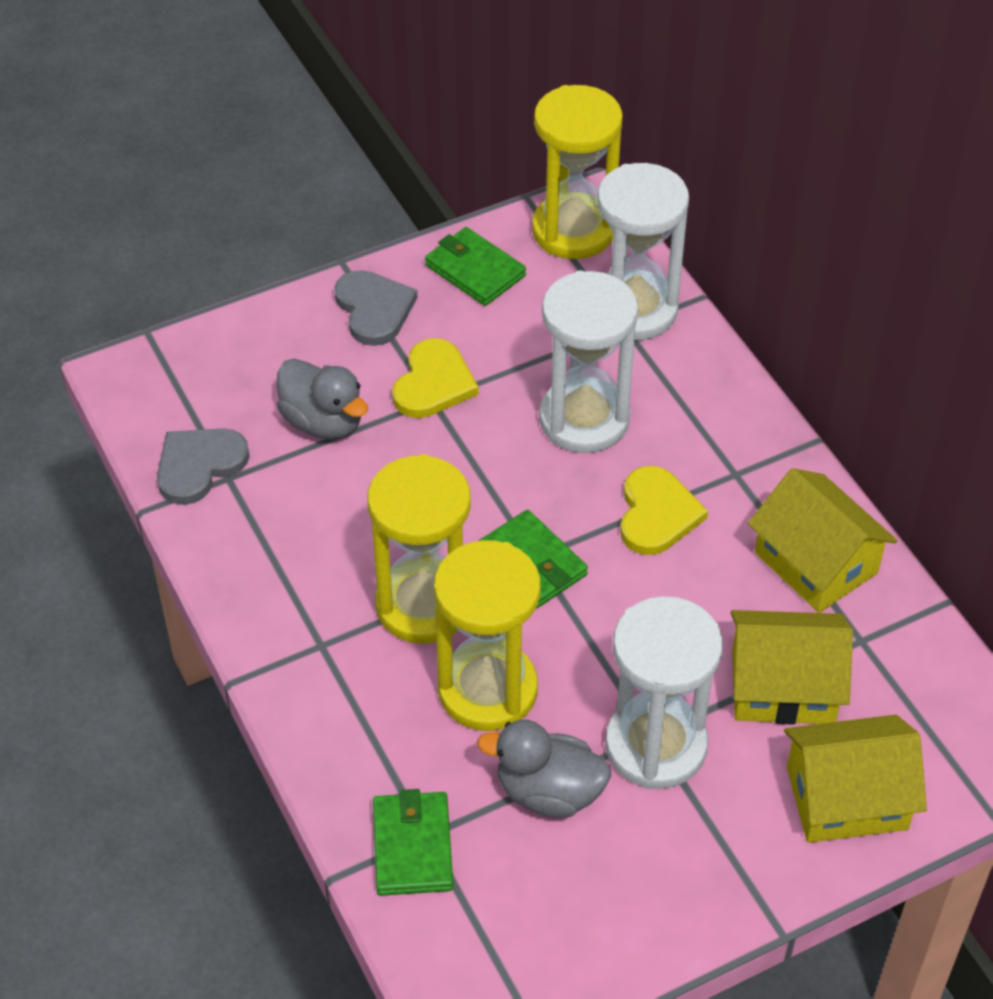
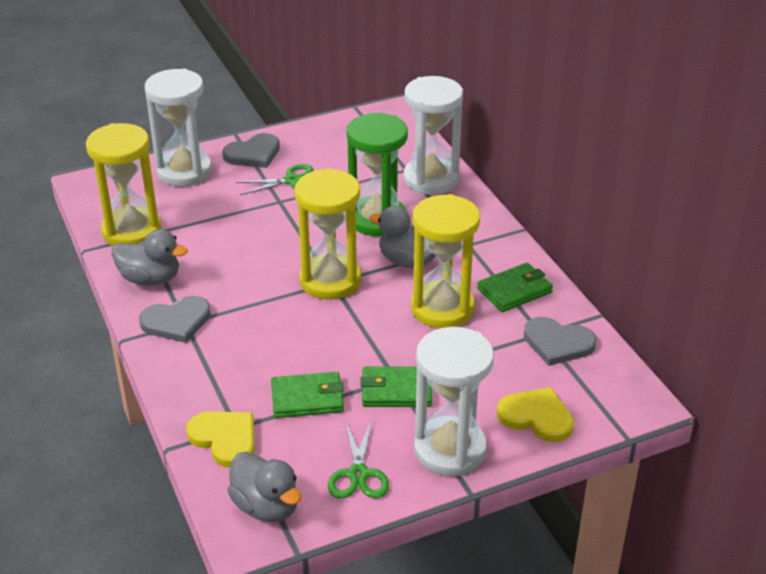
green hourglass: none = 0 -> [347,113,408,236] = 1
green scissors: none = 0 -> [236,164,313,195] [328,420,389,499] = 2
grey duck: [277,359,368,439] [477,720,611,818] = 2 -> [111,229,188,286] [227,452,301,522] [369,206,436,268] = 3
grey heart: [157,428,250,505] [334,270,417,346] = 2 -> [139,296,211,343] [222,133,280,168] [524,317,597,366] = 3
yellow house: [731,610,853,725] [748,468,897,613] [784,714,927,843] = 3 -> none = 0

